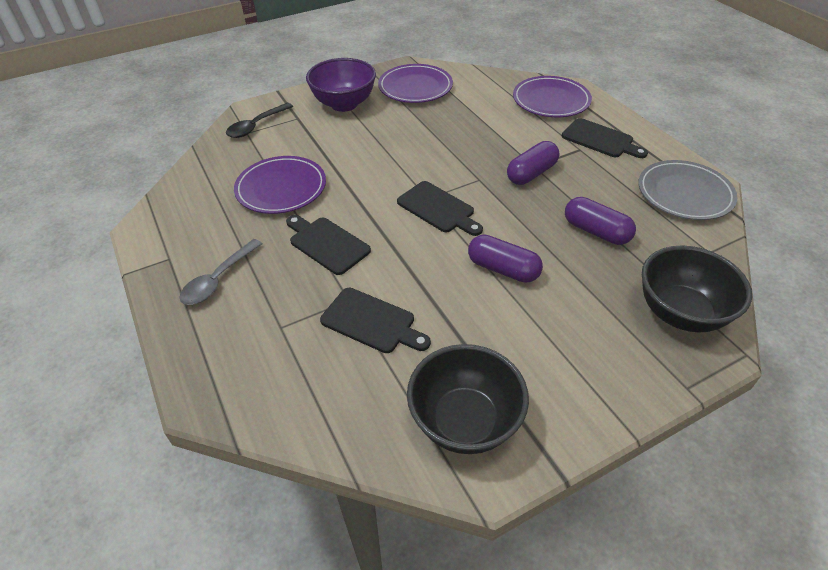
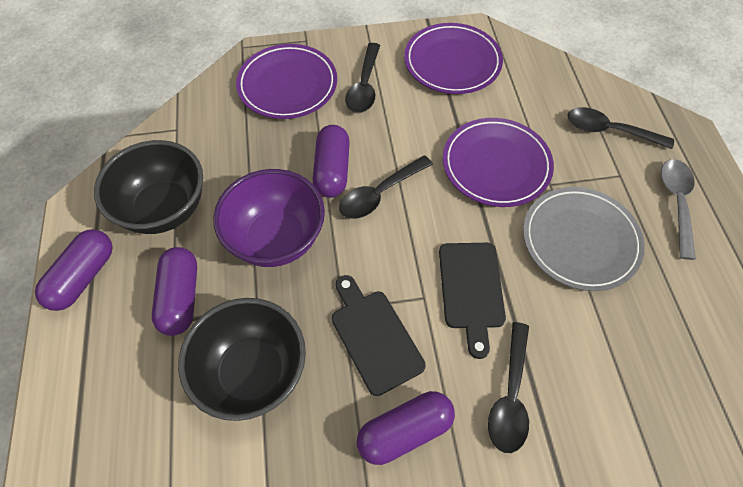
black cutting board: [286,215,371,275] [320,288,431,353] [397,181,483,236] [562,118,648,158] = 4 -> [332,275,426,396] [439,243,506,359] = 2
black spoon: [226,103,293,138] = 1 -> [339,155,433,219] [345,43,380,113] [488,322,529,453] [568,107,674,149] = 4
purple capsule: [468,234,543,283] [507,141,559,185] [565,197,636,245] = 3 -> [35,229,113,311] [152,247,197,336] [312,125,350,198] [357,391,455,465] = 4

